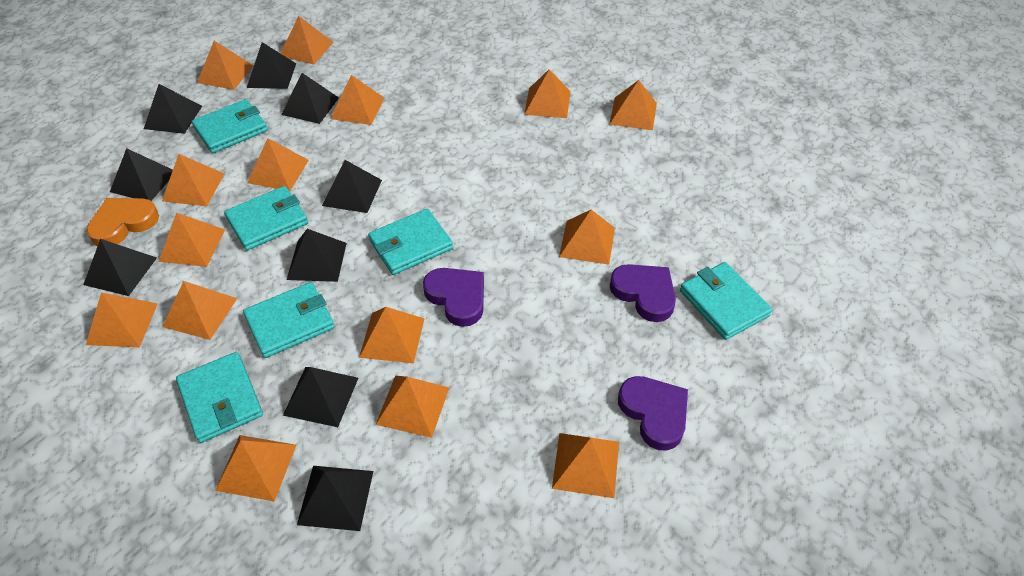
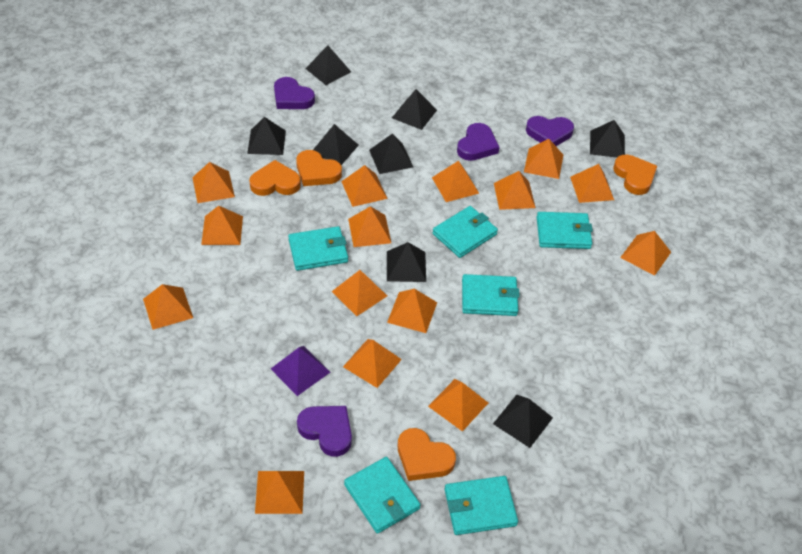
black pyramid: [83,239,157,296] [110,148,173,201] [144,84,202,134] [247,42,296,89] [281,73,339,124] [283,367,358,427] [287,229,347,282] [297,466,373,531] [322,160,382,213] = 9 -> [247,117,286,155] [305,45,351,85] [313,124,359,165] [369,134,413,174] [387,242,426,282] [392,89,437,130] [493,395,553,448] [590,120,625,158] = 8
orange heart: [86,198,159,246] = 1 -> [249,160,301,196] [296,150,342,186] [398,428,456,481] [613,155,657,195] = 4
purple heart: [423,268,484,327] [610,264,676,322] [618,376,688,451] = 3 -> [274,77,315,109] [297,406,352,457] [457,123,499,161] [526,116,574,146] = 4
purple pyramid: none = 0 -> [271,346,330,396] = 1

